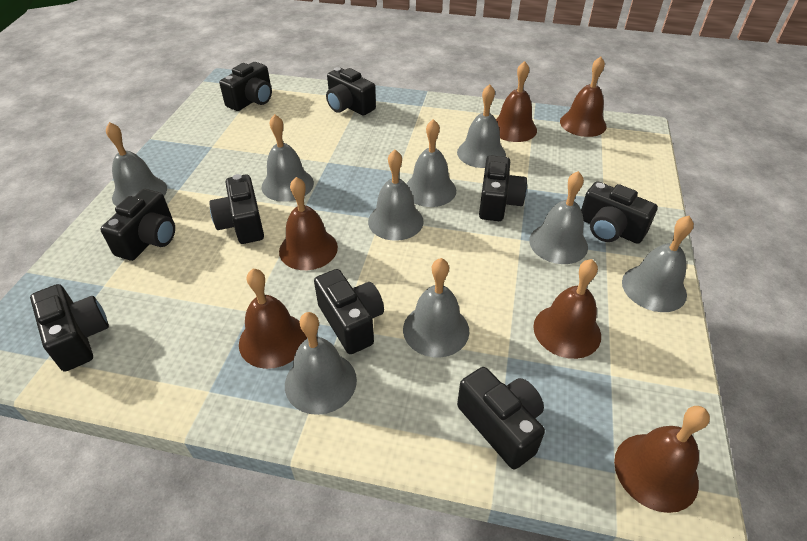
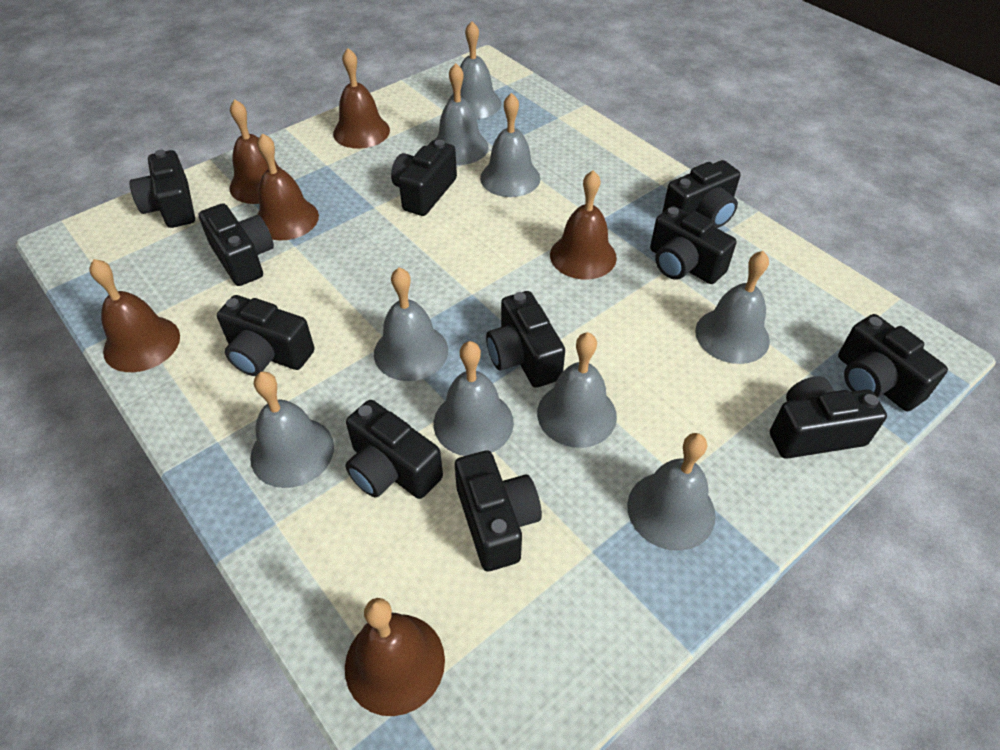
black camera: [30,284,109,371] [100,189,175,261] [209,174,264,244] [219,62,272,111] [314,269,384,354] [326,67,376,116] [457,367,545,469] [479,155,527,221] [581,181,658,244] = 9 -> [129,150,195,228] [199,203,274,286] [217,295,315,376] [345,400,443,499] [391,140,457,216] [455,451,542,571] [486,291,565,388] [650,206,737,284] [662,160,740,228] [770,376,887,459] [838,314,948,411] = 11

